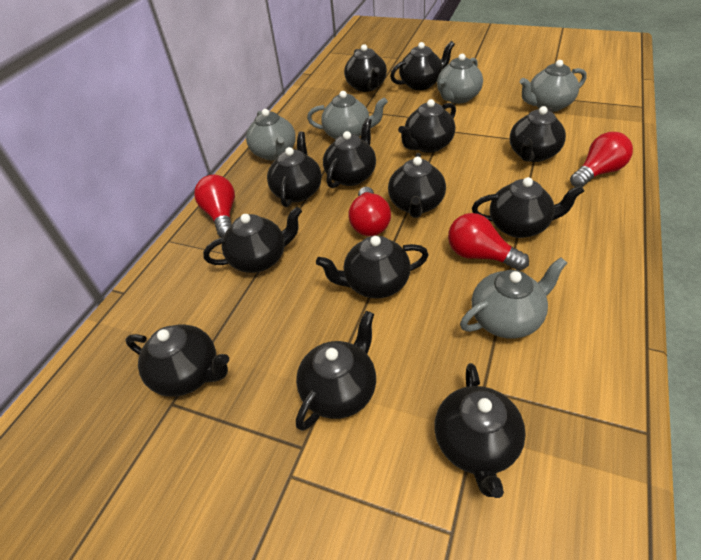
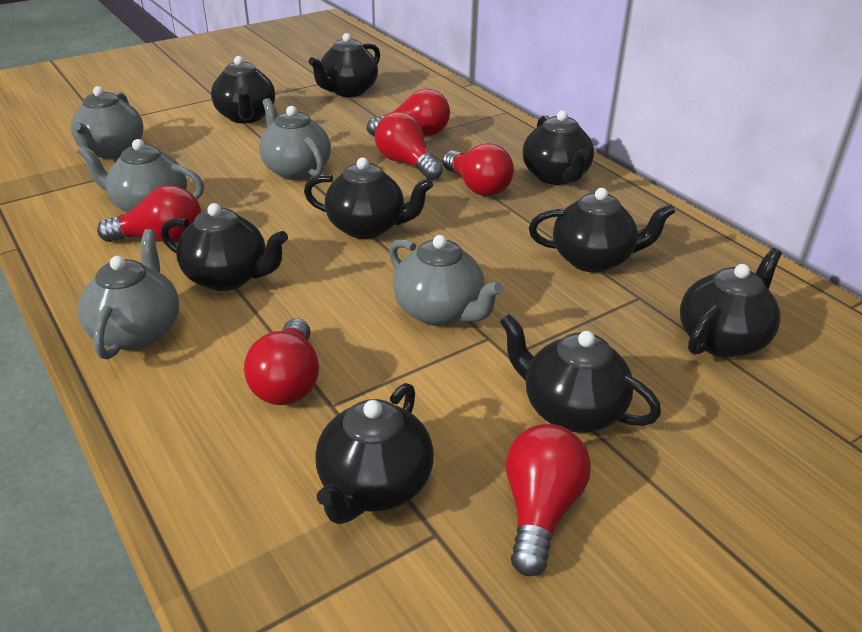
black teapot: [126,324,229,397] [203,207,302,273] [267,131,322,207] [296,311,376,431] [316,236,429,299] [323,118,376,188] [344,44,387,92] [388,153,446,218] [390,41,455,90] [398,99,456,153] [434,363,526,498] [472,177,584,238] [510,106,566,162] = 13 -> [161,203,288,291] [211,56,275,123] [304,158,433,239] [309,33,380,97] [315,383,434,524] [500,314,661,433] [523,110,594,185] [529,188,675,273] [680,248,782,358] = 9
red light bulb: [194,175,235,237] [348,187,391,236] [448,213,529,271] [570,132,633,187] = 4 -> [97,185,201,243] [244,318,319,405] [367,89,450,137] [375,112,443,180] [442,143,514,196] [506,424,591,576] = 6

